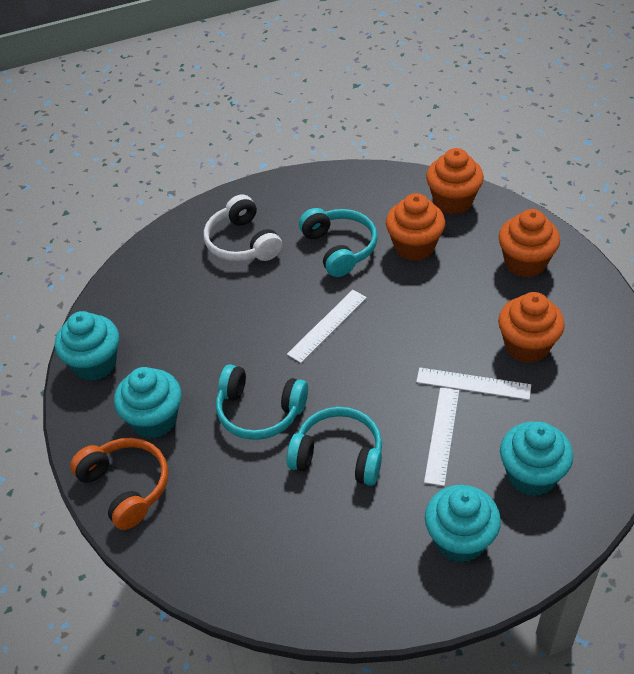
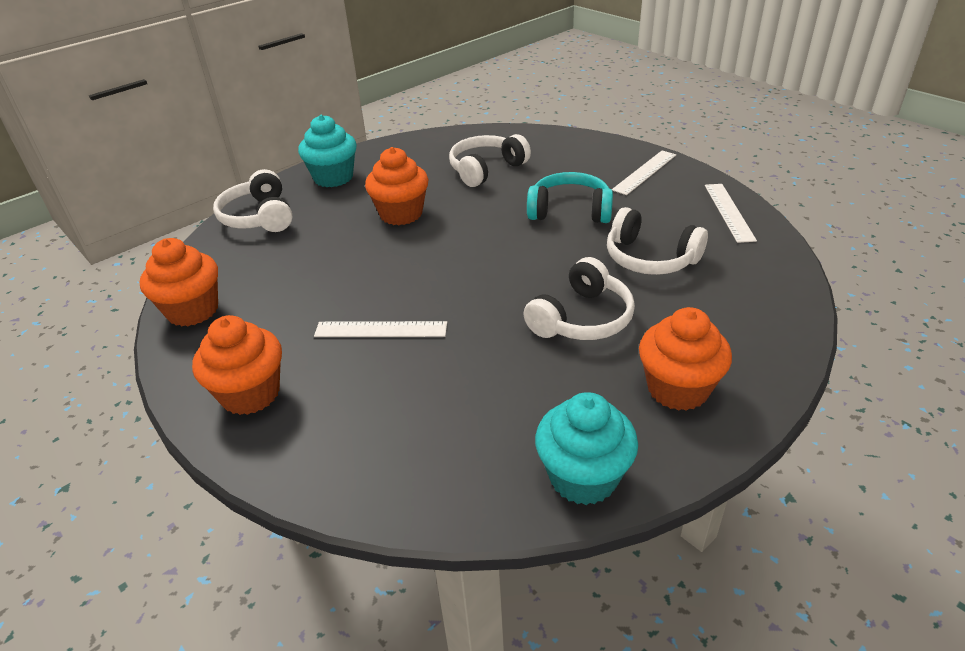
orange headphones: [70,438,168,530] = 1 -> none = 0
turquoise cupcake: [55,311,119,381] [114,367,182,438] [425,485,501,563] [500,422,573,496] = 4 -> [298,115,357,187] [535,392,638,505] = 2
turquoise headphones: [216,364,308,440] [287,407,382,486] [299,208,378,277] = 3 -> [527,172,613,223] = 1
white headphones: [204,194,282,262] = 1 -> [213,169,292,232] [449,134,531,187] [523,257,635,340] [607,207,708,275] = 4

